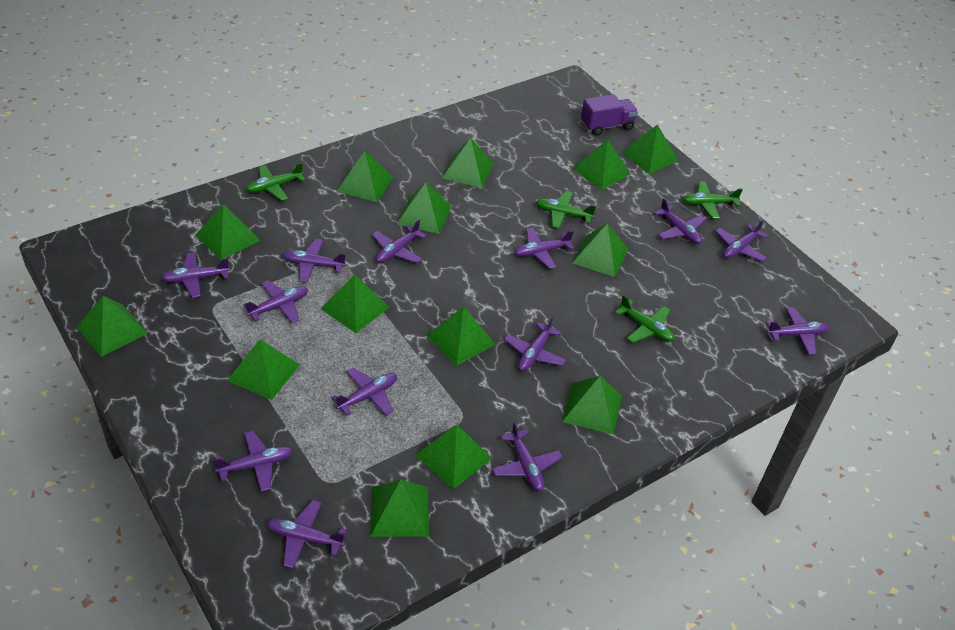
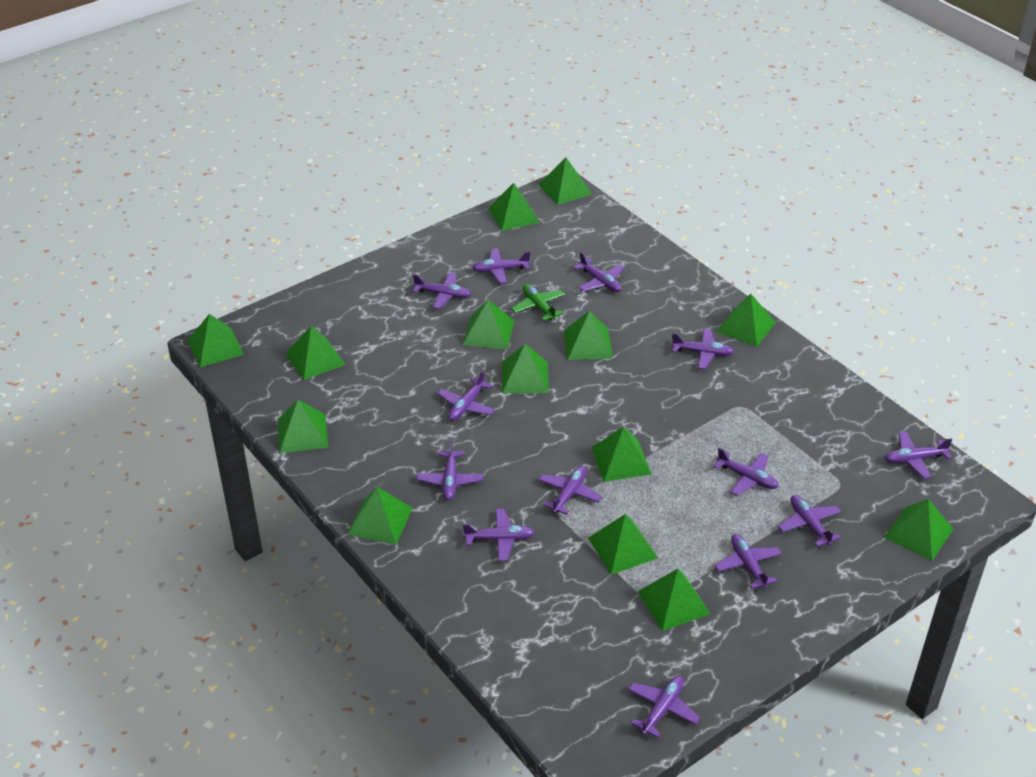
green plane: [246,163,305,201] [536,191,596,228] [615,295,675,343] [683,181,743,219] = 4 -> [511,284,565,321] = 1
purple truck: [581,94,638,136] = 1 -> none = 0

